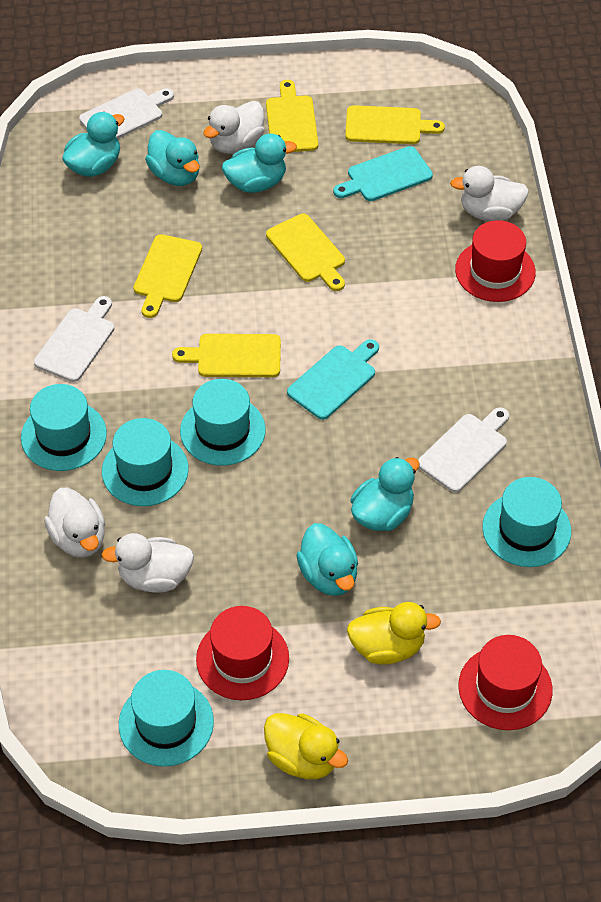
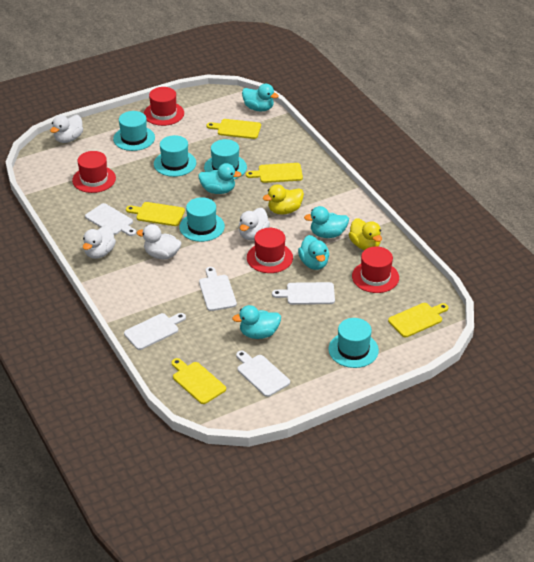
red hat: [196,606,289,700] [455,220,536,302] [458,635,553,730] = 3 -> [72,151,116,193] [144,87,184,126] [247,228,293,273] [352,246,399,293] = 4
turquoise cutting board: [287,339,379,420] [333,146,433,201] = 2 -> none = 0
white cutting board: [34,296,114,382] [79,88,174,139] [418,407,509,492] = 3 -> [85,203,136,236] [124,313,186,350] [199,267,237,311] [236,351,290,397] [272,282,335,305] = 5

